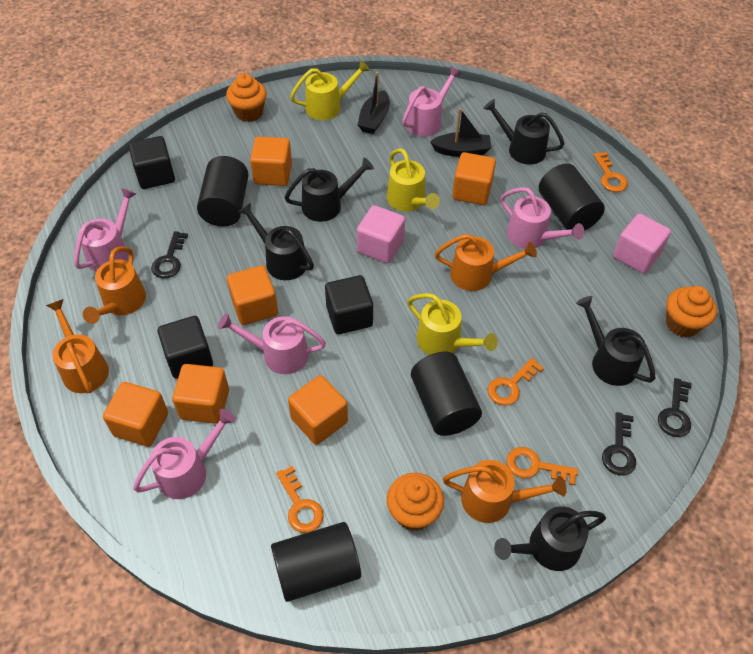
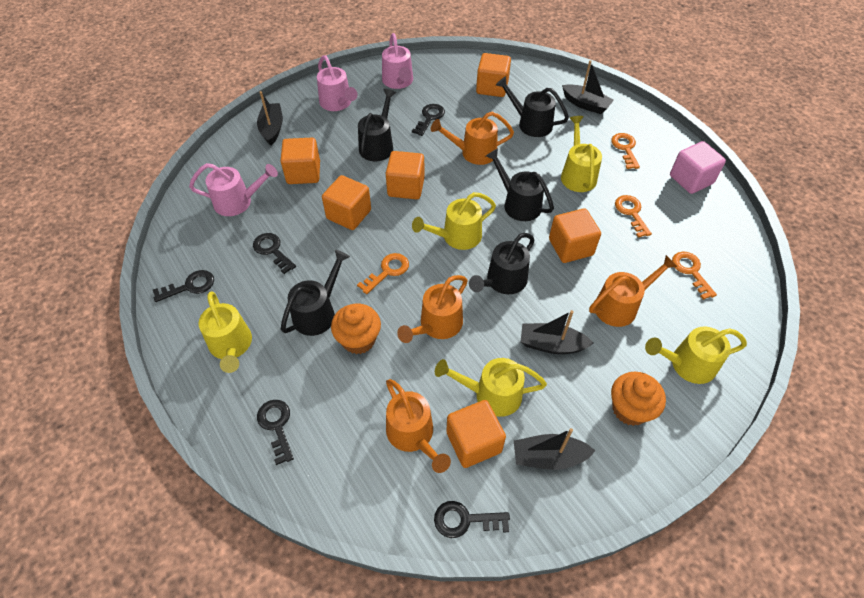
black boat: [358,72,390,134] [430,108,491,157] = 2 -> [257,91,283,145] [514,428,596,470] [521,310,594,354] [562,60,614,114] = 4
black cube: [129,136,175,189] [157,316,213,379] [325,275,373,334] = 3 -> none = 0
black cylinder: [197,156,249,227] [271,522,361,602] [411,352,482,436] [539,163,605,231] = 4 -> none = 0
black key: [151,231,188,279] [602,412,636,475] [658,378,691,437] = 3 -> [153,270,214,302] [253,233,296,274] [257,400,294,465] [412,104,445,136] [434,501,510,538] = 5
orange cupcake: [226,73,267,122] [387,473,444,531] [666,286,717,338] = 3 -> [331,304,381,354] [611,372,666,426] = 2
pink cube: [357,205,405,263] [613,214,671,274] = 2 -> [670,141,726,194] = 1
pink watering can: [74,188,137,271] [133,409,236,499] [218,313,326,374] [402,66,462,137] [501,187,584,249] = 5 -> [189,163,278,216] [317,55,358,111] [382,33,413,89] = 3
yellow watering can: [290,60,370,120] [387,148,440,212] [407,293,498,355] = 3 -> [198,292,252,373] [412,192,496,250] [435,358,547,417] [561,116,602,192] [645,327,747,384] = 5

